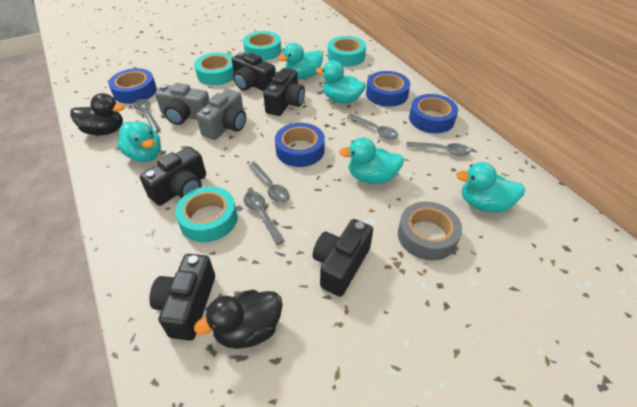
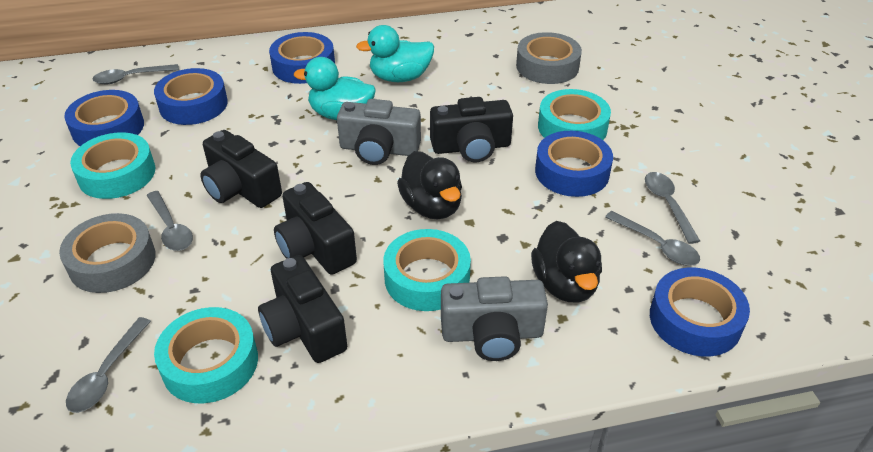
black camera: [140,147,206,206] [149,254,215,341] [232,52,276,91] [263,68,305,116] [313,219,373,297] = 5 -> [200,130,282,208] [258,255,347,363] [274,182,357,275] [430,97,513,162] = 4
blue tape: [108,68,157,104] [275,123,325,167] [366,71,410,107] [409,94,458,133] = 4 -> [64,90,144,146] [154,68,228,125] [269,32,335,84] [535,131,613,197] [650,268,750,356] = 5
grey tape: [398,202,462,261] = 1 -> [59,213,156,293] [516,32,582,84] = 2
turquoise duck: [117,121,161,162] [278,43,323,79] [316,61,366,104] [339,137,404,184] [456,162,525,213] = 5 -> [294,57,376,120] [356,25,434,82] = 2

